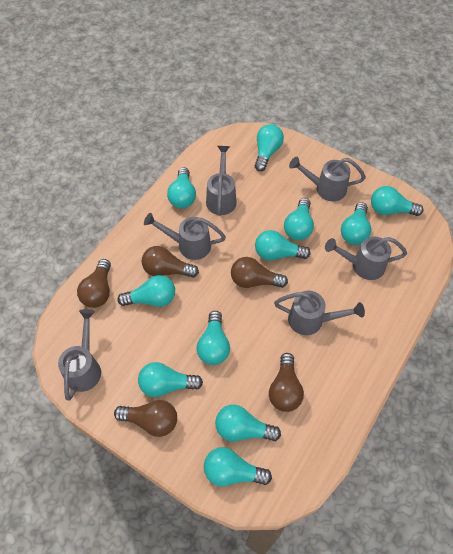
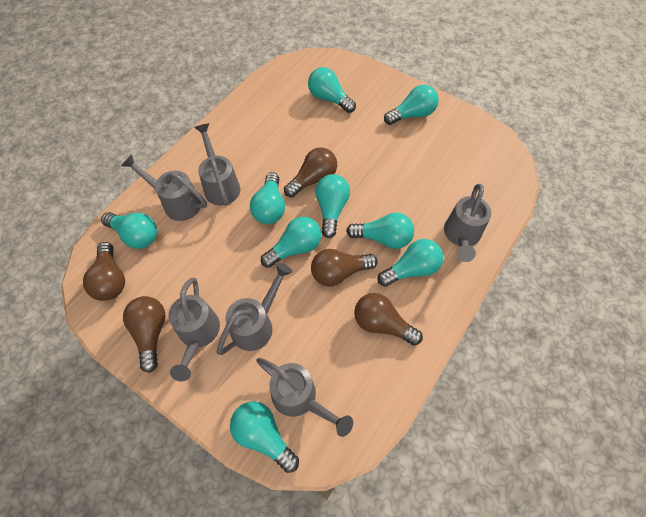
turquoise light bulb: [117,275,175,307] [138,362,203,397] [167,167,196,208] [197,311,230,365] [204,447,272,486] [215,405,281,442] [255,124,284,172] [255,230,311,260] [284,198,314,241] [341,202,371,245] [371,186,424,216] = 11 -> [101,212,157,249] [230,401,299,473] [250,172,285,224] [261,217,321,268] [308,67,356,113] [315,174,350,238] [346,213,414,249] [377,239,443,287] [384,85,439,125] = 9

